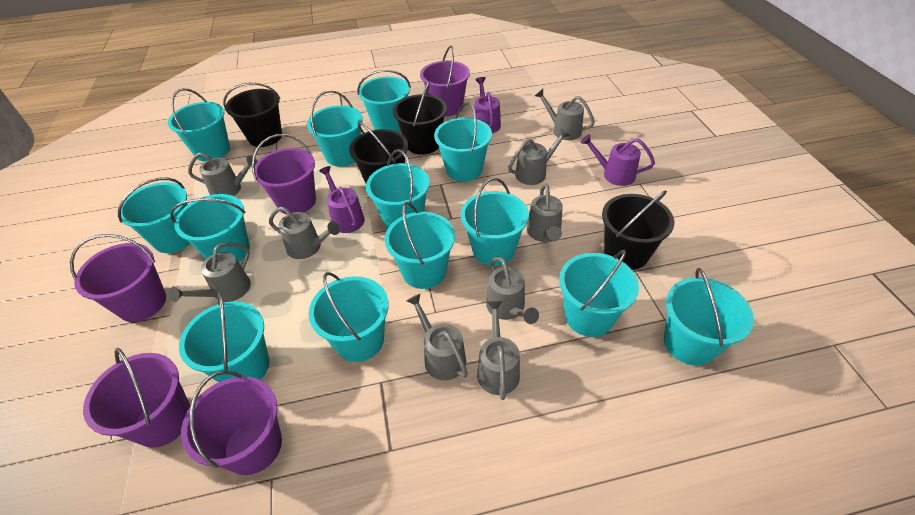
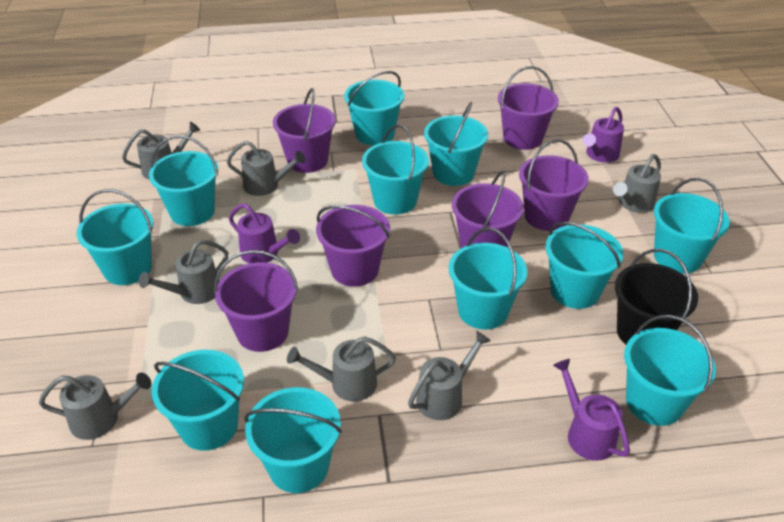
black bucket: [223,82,282,147] [349,121,408,183] [393,81,447,155] [602,190,675,270] = 4 -> [615,249,698,345] = 1
grey watering can: [169,242,251,302] [188,152,258,196] [269,206,340,259] [406,294,468,380] [477,301,520,400] [486,257,539,324] [508,128,570,185] [527,184,563,242] [535,89,595,140] = 9 -> [39,373,152,440] [122,122,200,180] [139,240,228,304] [227,141,306,196] [287,336,396,402] [408,331,491,420] [613,154,661,213] = 7
purple bucket: [70,234,166,322] [83,348,190,448] [181,370,282,475] [252,134,316,215] [420,45,470,116] = 5 -> [214,250,298,352] [273,88,336,173] [316,205,390,287] [452,171,524,248] [498,66,559,150] [519,139,589,231] = 6
turquoise bucket: [118,178,190,253] [168,88,230,162] [170,194,250,262] [179,292,269,382] [307,90,363,167] [309,272,389,362] [357,70,411,132] [366,149,430,229] [385,202,455,289] [434,103,492,181] [461,178,529,266] [559,250,639,337] [664,268,754,366] = 13 -> [77,189,153,285] [149,135,218,226] [152,350,244,451] [244,387,342,493] [344,71,404,145] [362,125,429,215] [424,102,488,186] [449,228,528,329] [545,222,623,309] [624,315,716,426] [654,178,730,274] = 11

